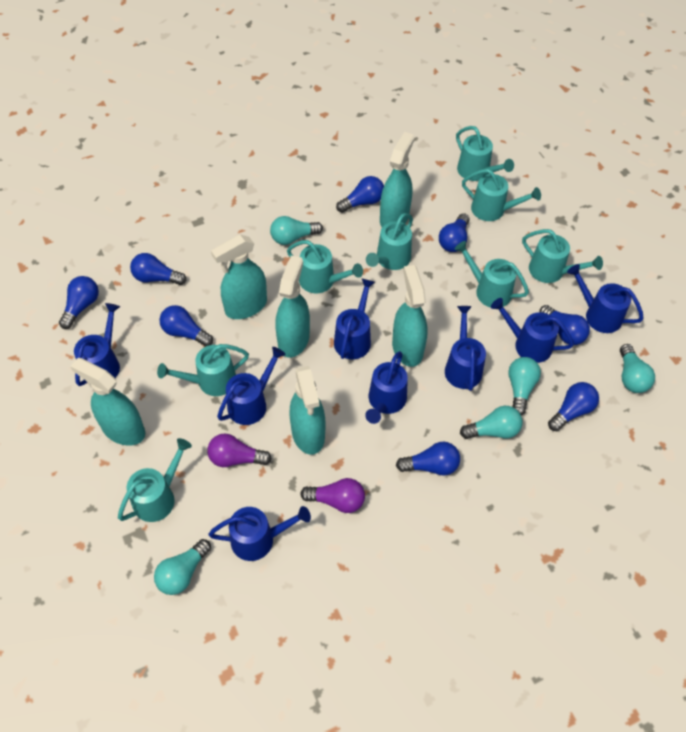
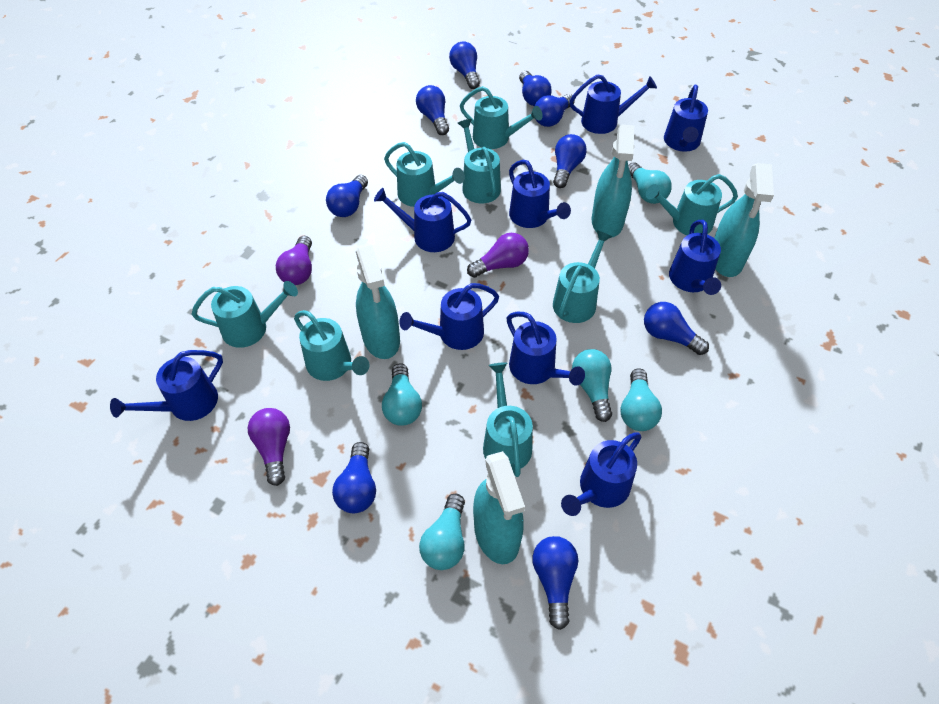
blue light bulb: [59,276,99,329] [130,253,187,285] [160,305,213,347] [336,176,384,213] [396,442,460,476] [439,213,469,252] [539,305,590,345] [548,382,599,431] = 8 -> [326,175,368,217] [332,442,376,513] [416,85,449,135] [449,41,480,89] [519,71,552,106] [532,536,578,630] [534,94,575,127] [553,134,587,188] [644,302,709,355] = 9
blue watering can: [74,303,120,386] [209,506,311,561] [217,347,286,425] [334,279,375,359] [365,351,408,424] [445,306,486,391] [491,298,574,363] [567,264,644,333] = 8 -> [110,350,223,421] [374,188,471,252] [400,283,499,350] [507,312,585,386] [509,160,571,228] [561,432,641,516] [569,74,657,134] [664,85,708,152] [669,220,721,295] = 9
purple light bulb: [207,433,272,467] [300,478,365,513] = 2 -> [248,408,290,486] [276,236,312,285] [467,233,529,278] = 3
turquoise spray bottle: [70,358,145,446] [211,235,267,319] [275,256,310,358] [290,366,325,455] [380,132,415,227] [392,265,428,367] = 6 -> [356,245,400,359] [473,451,525,564] [592,125,634,238] [714,163,774,277] = 4

